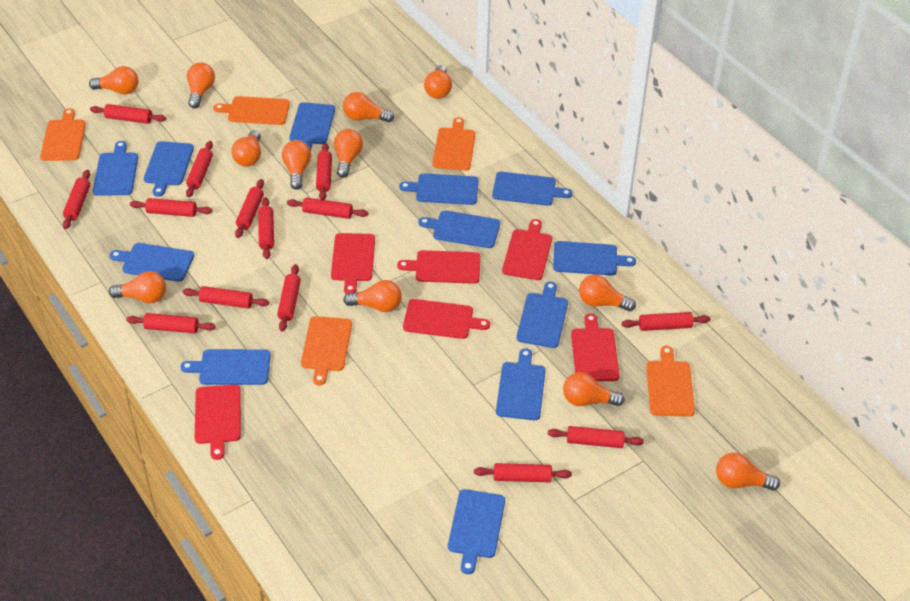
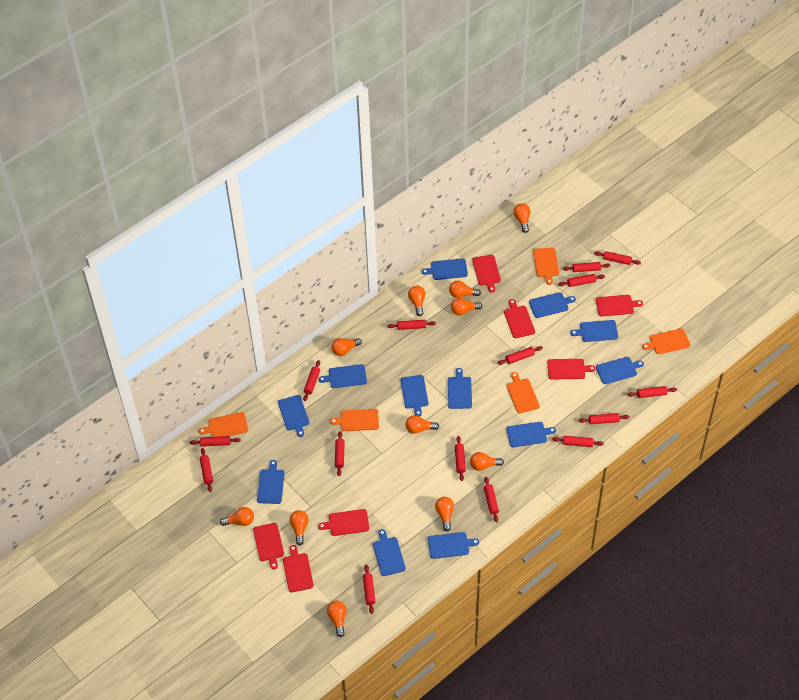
orange light bulb: [89,66,138,95] [109,271,166,303] [187,63,215,108] [231,130,261,166] [282,140,311,190] [334,129,363,178] [343,92,394,122] [343,280,402,312] [424,65,452,99] [563,372,625,406] [579,274,636,311] [716,453,780,491] = 12 -> [220,507,254,526] [290,510,309,545] [327,601,346,637] [332,338,362,356] [405,415,439,434] [408,286,425,316] [435,497,454,532] [449,281,481,298] [451,298,482,315] [470,452,504,471] [514,203,531,233] = 11
red cutting board: [195,385,241,460] [331,233,375,294] [397,250,480,284] [403,299,490,339] [502,219,552,280] [571,314,619,381] = 6 -> [253,523,284,569] [283,545,314,592] [318,509,369,536] [472,255,501,293] [504,299,535,338] [548,359,596,379] [596,295,643,316] = 7
red rolling pin: [63,170,90,229] [90,104,166,124] [126,313,216,333] [130,198,213,217] [183,286,269,309] [186,141,213,197] [235,179,264,238] [258,197,274,259] [277,264,301,331] [287,197,368,219] [316,143,332,200] [474,463,572,482] [548,426,644,448] [622,312,710,331] = 14 -> [190,436,241,447] [200,448,213,492] [303,360,320,401] [335,431,345,476] [363,565,375,614] [387,320,436,330] [455,436,466,481] [484,477,499,522] [498,346,543,365] [553,436,604,447] [558,274,605,287] [563,262,610,272] [579,413,630,424] [594,251,641,265] [627,386,677,398] = 15

